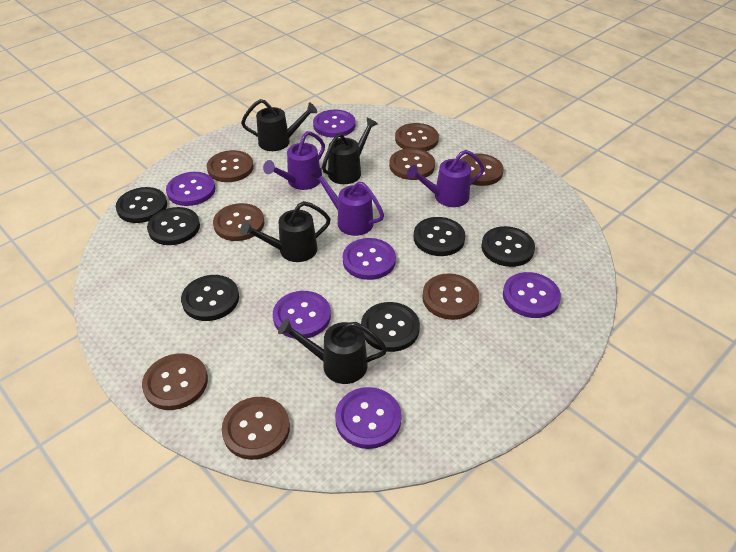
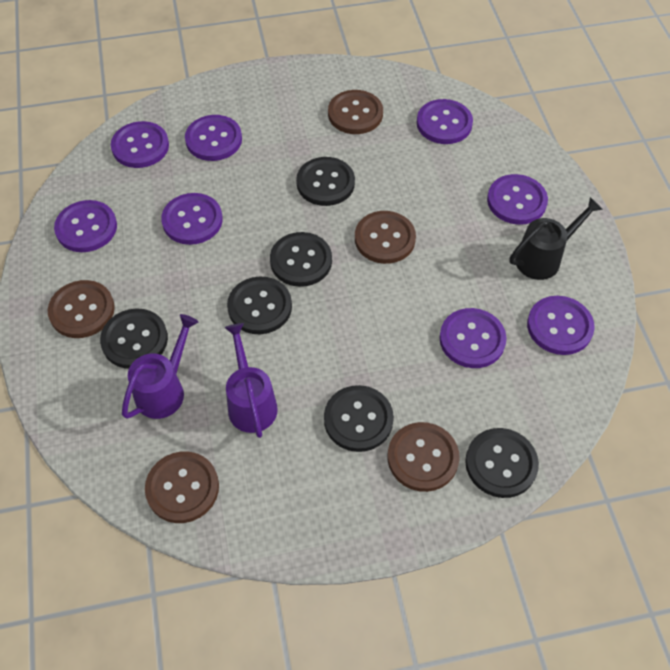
black watering can: [240,201,331,262] [241,99,317,151] [278,318,387,384] [322,118,378,184] = 4 -> [510,197,603,280] = 1
brown button: [142,353,208,410] [207,150,254,182] [213,203,264,241] [222,397,290,460] [389,148,435,180] [395,123,439,151] [422,273,479,320] [460,153,504,186] = 8 -> [48,280,115,338] [145,451,219,523] [328,90,383,134] [355,211,416,264] [388,422,460,492] = 5
purple button: [166,172,215,206] [273,291,331,339] [313,110,356,137] [335,387,402,449] [343,238,396,280] [503,272,561,318] = 6 -> [54,200,117,252] [111,121,169,168] [161,193,223,245] [185,115,242,161] [417,99,473,144] [439,308,507,368] [487,174,548,225] [527,296,595,355] = 8
purple watering can: [263,131,325,190] [311,167,384,236] [407,150,485,207] = 3 -> [122,314,198,419] [225,323,278,438] = 2

